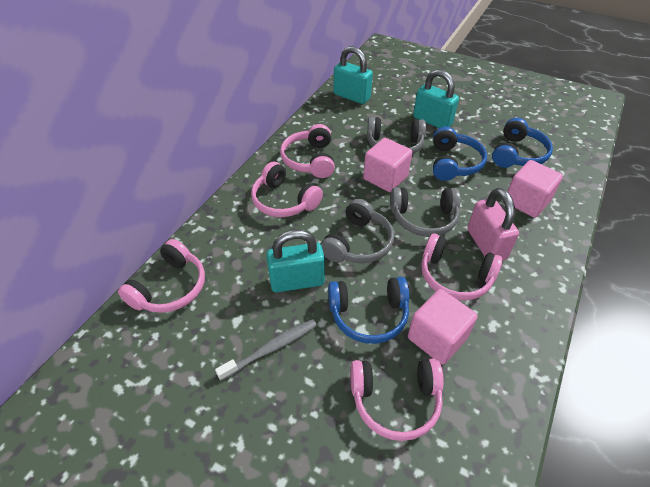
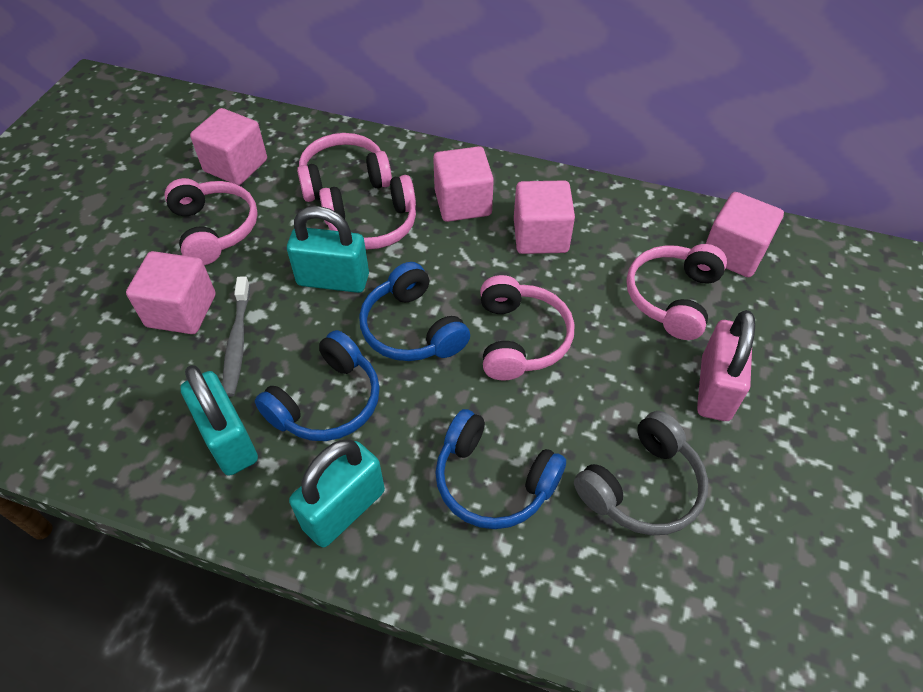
grey headphones: [321,199,394,263] [367,117,426,154] [390,187,461,237] = 3 -> [574,411,708,536] = 1
pink cube: [363,138,412,192] [408,289,478,365] [507,160,563,218] = 3 -> [126,251,216,334] [190,108,267,185] [433,146,494,222] [514,180,575,254] [705,192,784,277] = 5

